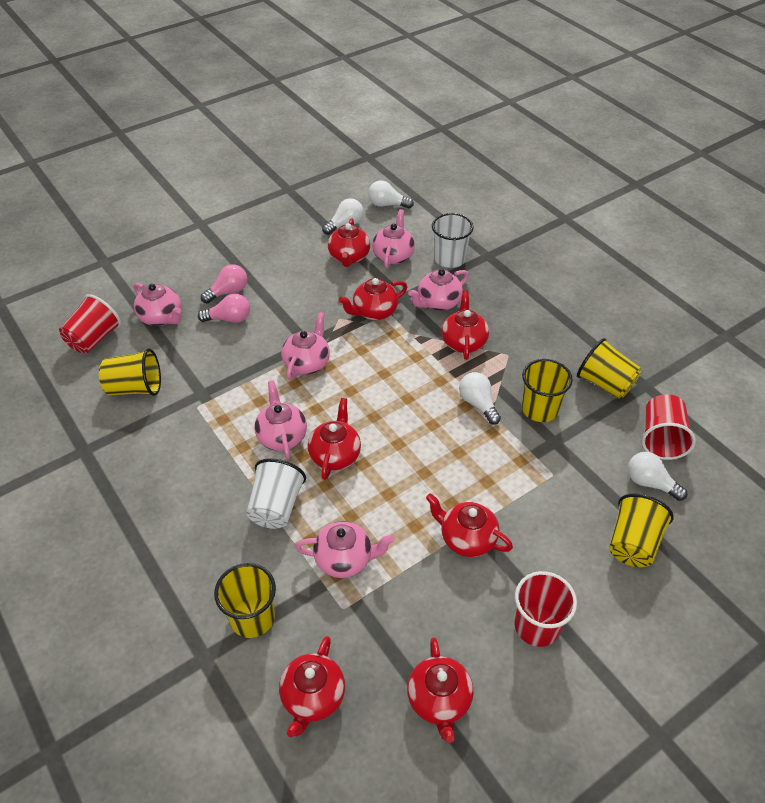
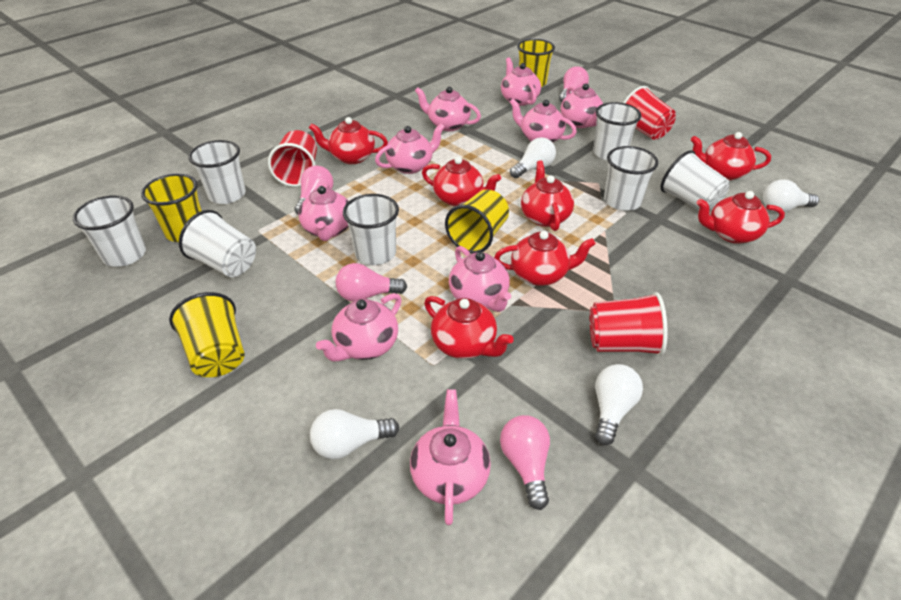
pink light bulb: [198,294,250,323] [201,264,247,304] = 2 -> [294,165,333,215] [336,263,407,302] [500,415,550,510] [559,66,589,102] = 4
pink teapot: [134,283,181,326] [254,381,307,460] [281,312,330,380] [295,521,394,578] [372,209,415,268] [408,269,469,311] = 6 -> [299,182,349,241] [316,293,401,362] [375,124,445,174] [410,389,491,525] [415,87,481,131] [449,246,511,312] [501,57,541,106] [510,99,577,142] [561,84,603,128] = 9
white cup: [246,458,306,529] [432,213,473,268] = 2 -> [73,195,146,267] [179,210,256,277] [188,140,246,204] [343,194,399,265] [593,102,641,161] [604,146,658,211] [660,150,730,211] = 7
yellow cup: [99,348,161,396] [214,563,276,638] [522,359,573,422] [577,338,641,399] [609,494,674,567] = 5 -> [141,174,202,242] [169,292,244,377] [445,190,509,253] [517,39,555,87] = 4

